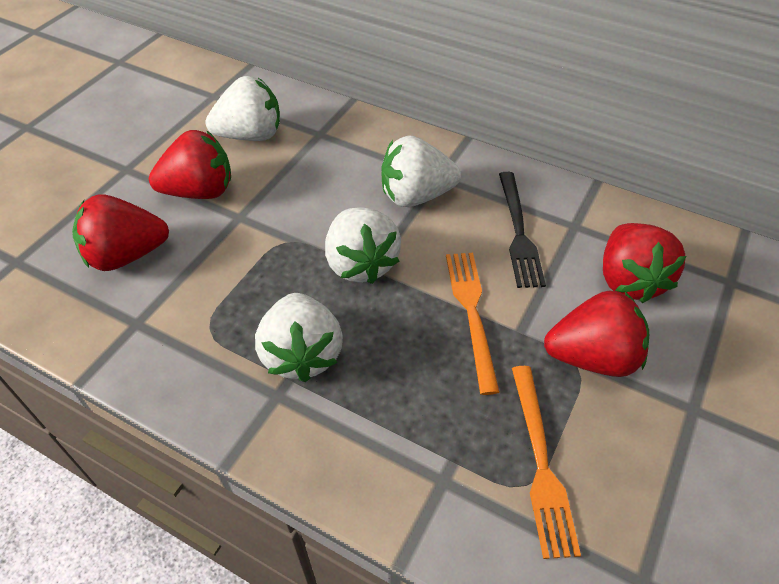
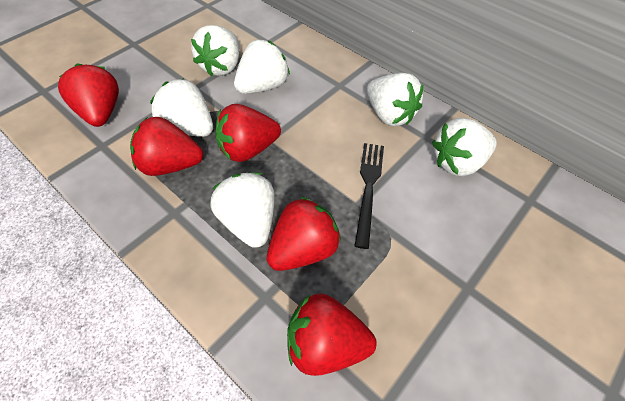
orange fork: [446,253,500,395] [512,366,581,559] = 2 -> none = 0
red strawberry: [72,194,169,271] [149,130,231,199] [544,290,649,377] [603,223,686,303] = 4 -> [58,63,119,127] [130,117,203,176] [215,104,281,162] [267,196,341,271] [287,293,377,376] = 5
white strawberry: [205,76,280,141] [255,293,343,382] [325,207,401,284] [381,135,461,207] = 4 -> [150,79,213,137] [191,25,240,76] [210,172,275,248] [234,40,290,94] [367,73,423,126] [432,118,497,176] = 6

